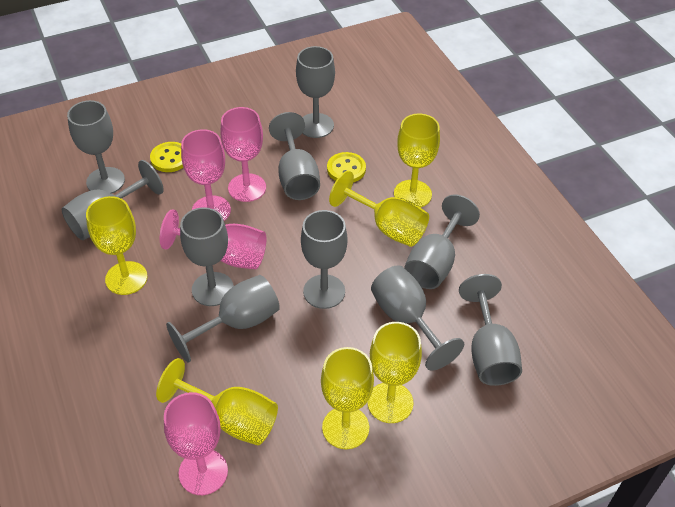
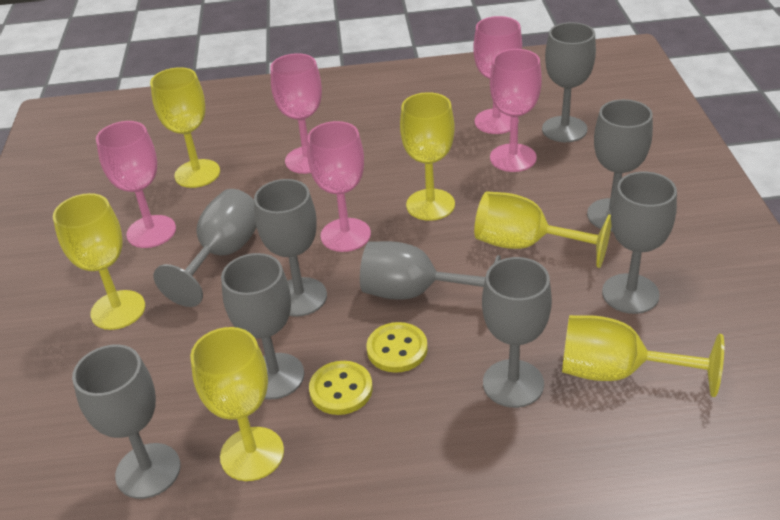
grey goblet: [62,160,164,240] [67,100,125,194] [166,275,280,363] [180,207,234,306] [269,112,320,200] [296,46,335,138] [301,210,348,309] [371,265,464,371] [404,195,480,289] [459,274,522,386] = 10 -> [72,344,181,499] [153,189,256,307] [221,253,304,399] [254,179,327,317] [360,241,501,299] [482,257,552,408] [542,22,596,142] [587,99,653,232] [602,171,677,314] = 9
pink goblet: [160,209,266,269] [164,392,228,495] [181,129,231,221] [220,107,266,202] = 4 -> [96,121,176,248] [270,53,322,174] [307,121,371,252] [473,16,522,134] [490,49,542,172] = 5

